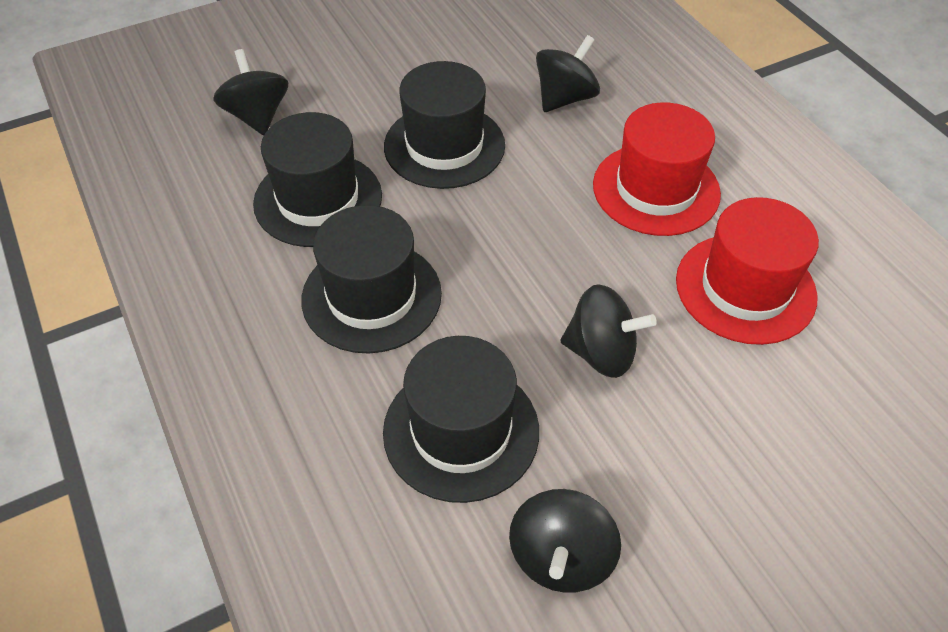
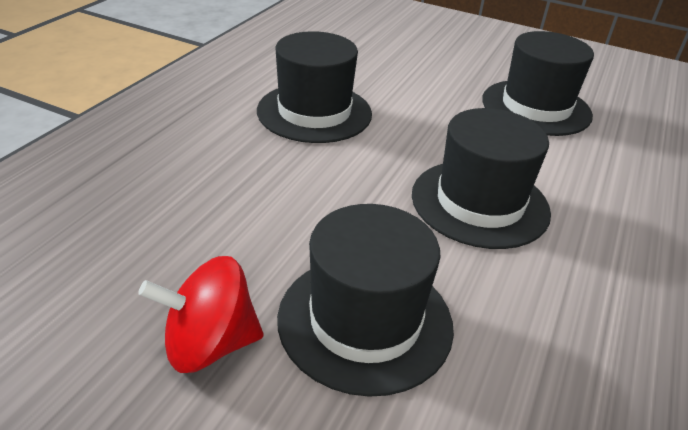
black spinning top: [213,49,288,135] [509,489,621,593] [536,35,600,112] [560,284,657,378] = 4 -> none = 0
red hat: [593,102,721,236] [676,197,819,345] = 2 -> none = 0
red spinning top: none = 0 -> [138,256,264,373] = 1

